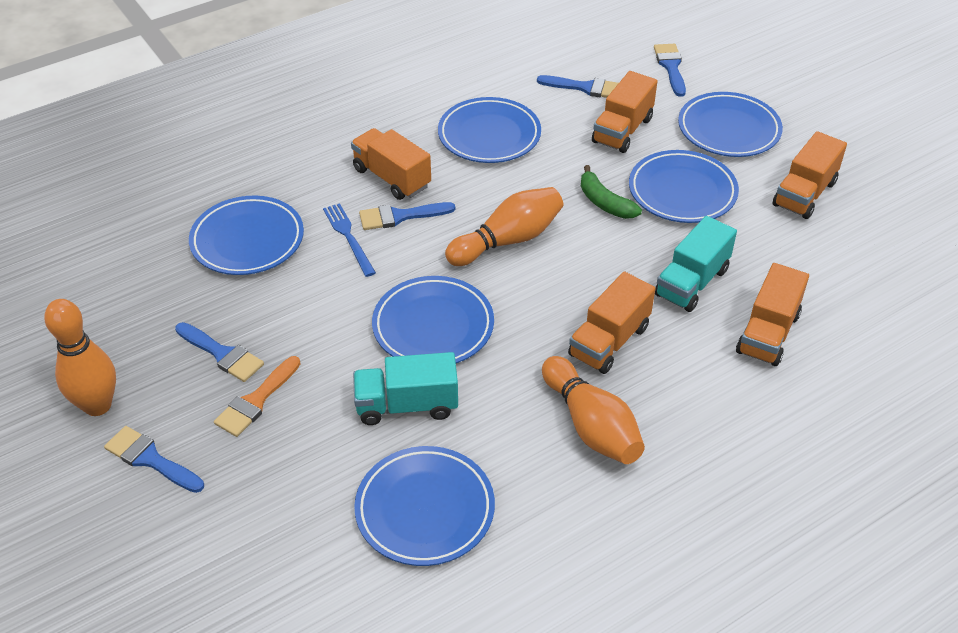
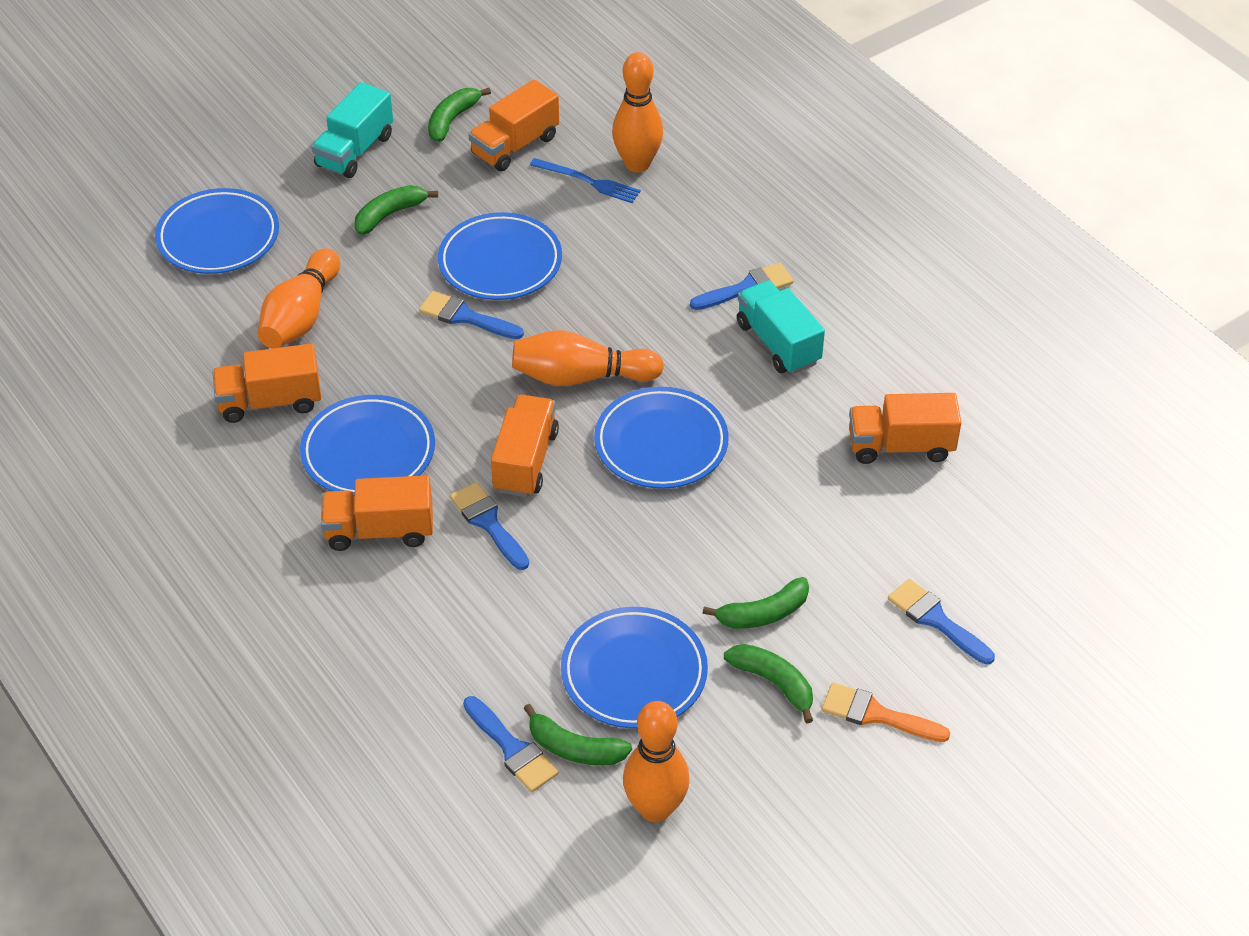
blue plate: [189,196,304,275] [354,446,495,566] [372,276,494,363] [438,97,541,163] [629,150,739,223] [678,92,783,157] = 6 -> [155,188,279,274] [300,395,435,497] [438,212,562,300] [561,607,708,729] [594,386,729,489] = 5
green banana: [581,165,642,219] = 1 -> [354,185,438,235] [428,88,491,142] [523,704,632,765] [703,577,809,629] [724,644,813,723] = 5
orange bowling pin: [44,299,116,416] [445,187,563,266] [542,356,645,464] = 3 -> [258,248,340,348] [512,330,664,386] [612,52,663,173] [623,701,690,822] = 4

